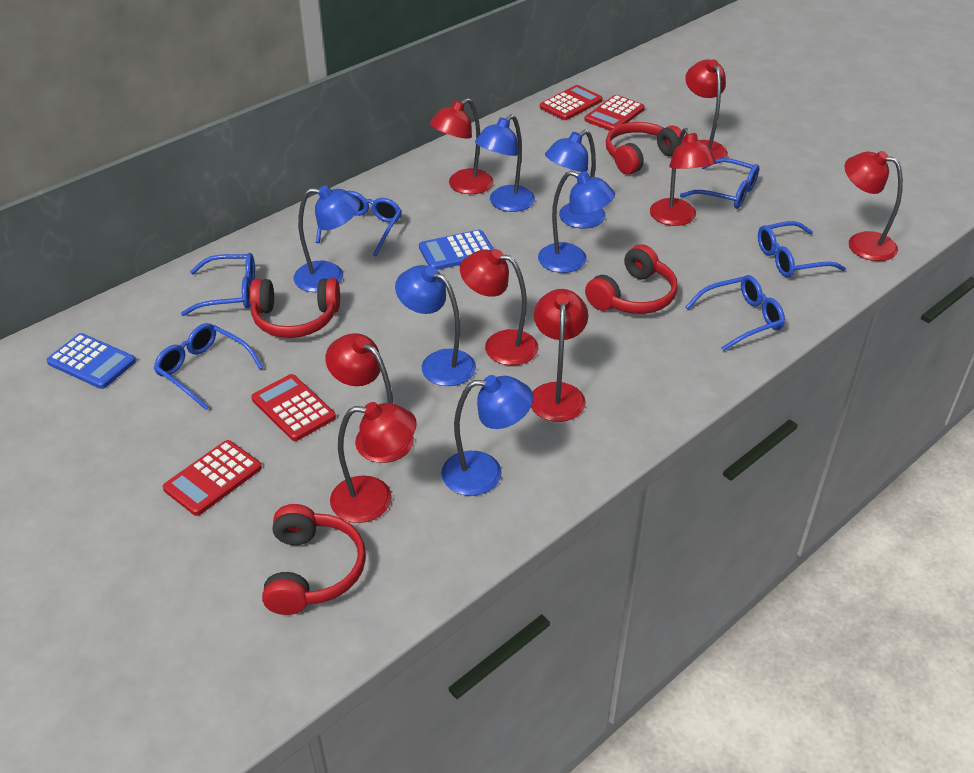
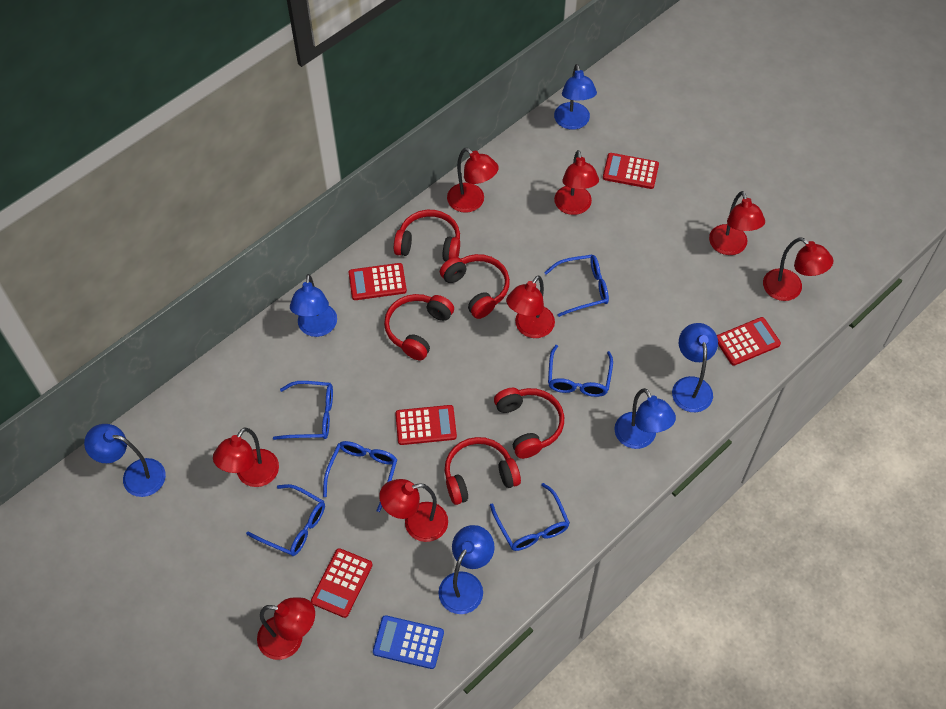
blue calculator: [47,333,136,389] [419,230,493,270] = 2 -> [373,615,444,669] = 1
red calculator: [163,440,262,516] [251,374,336,441] [540,85,603,120] [584,95,645,131] = 4 -> [311,548,373,618] [349,263,407,300] [395,405,457,445] [603,153,659,189] [717,317,781,366] = 5
red headphones: [250,278,340,338] [262,504,366,615] [585,245,678,314] [606,122,685,175] = 4 -> [384,294,454,360] [394,210,460,262] [440,254,510,319] [445,437,521,505] [494,388,564,459] = 5

